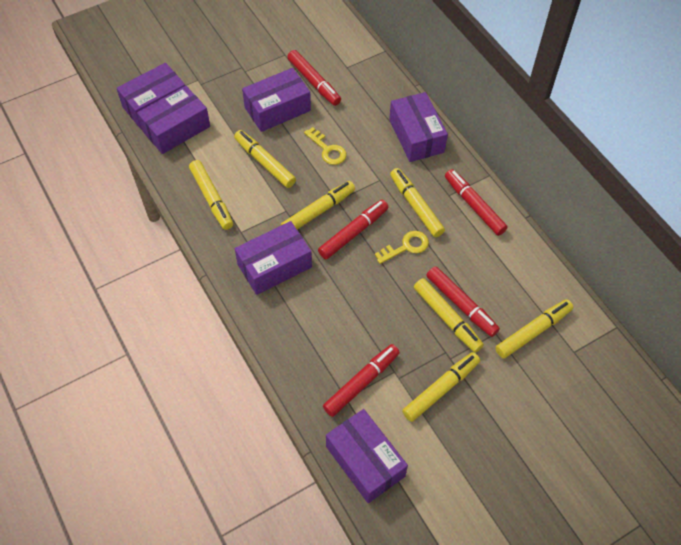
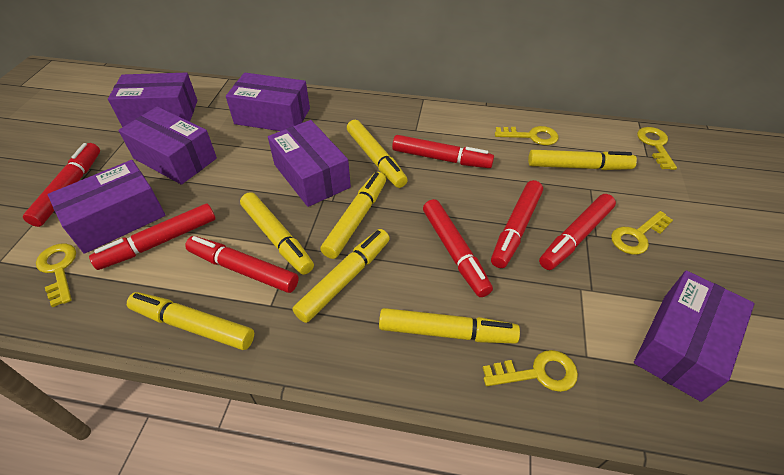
red marker: [287,50,341,106] [318,200,388,259] [323,344,400,417] [426,266,500,337] [445,169,508,236] = 5 -> [23,143,100,227] [89,203,215,270] [185,236,299,293] [392,135,494,168] [423,199,493,297] [491,180,543,268] [539,194,616,270] = 7
yellow key: [304,127,347,165] [375,231,429,264] = 2 -> [36,243,76,307] [483,350,578,392] [495,126,558,145] [611,211,673,255] [637,127,677,170] = 5

